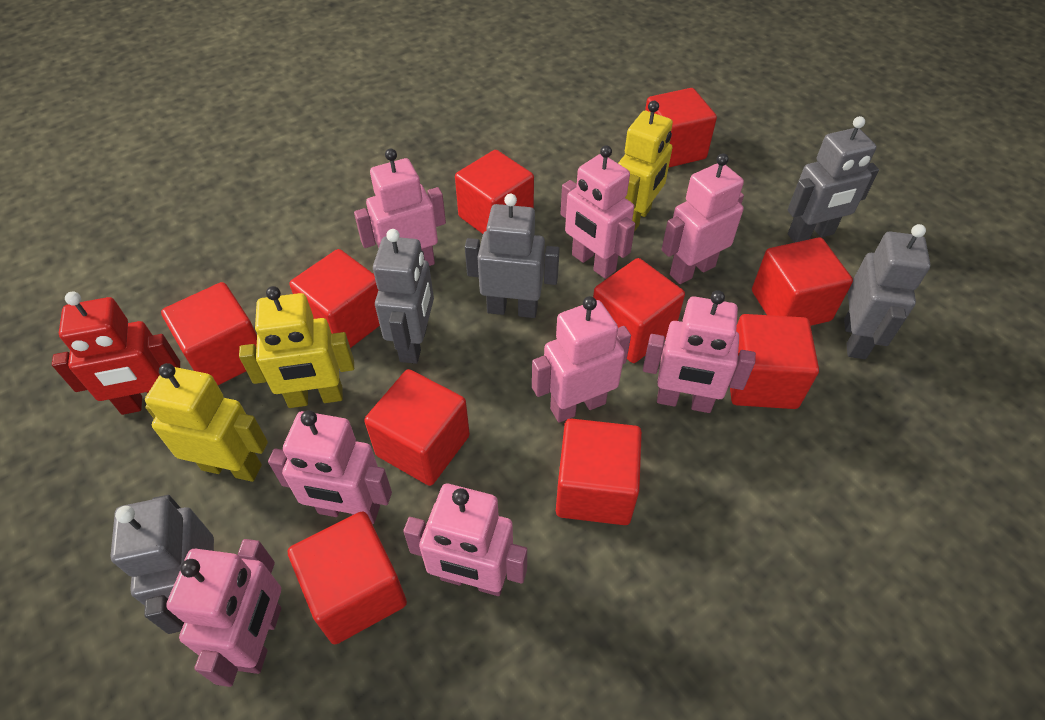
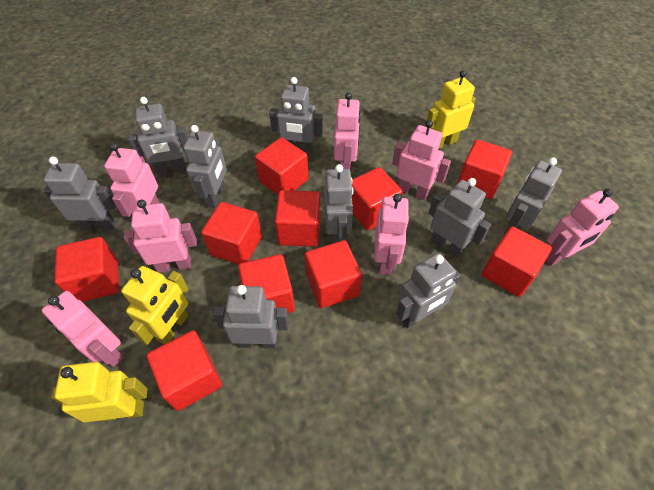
grey robot: [110,495,214,634] [373,229,434,364] [465,194,560,318] [788,116,879,243] [844,224,931,359] = 5 -> [44,157,116,231] [128,97,188,175] [183,125,227,208] [213,285,289,348] [269,77,323,155] [324,164,354,244] [396,253,461,328] [429,178,491,258] [504,158,562,235] = 9
pink robot: [166,539,281,687] [268,410,392,524] [354,149,446,266] [403,484,527,596] [532,296,631,423] [560,145,635,279] [643,290,756,413] [662,153,744,284] = 8 -> [42,291,124,367] [104,143,159,217] [124,199,197,273] [334,92,361,170] [374,194,410,275] [392,120,451,200] [546,189,619,266] = 7
red robot: [52,291,180,415] = 1 -> none = 0

